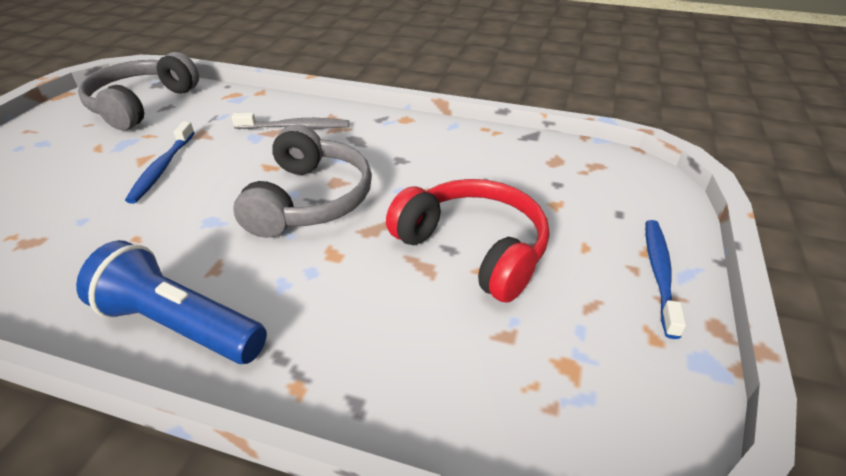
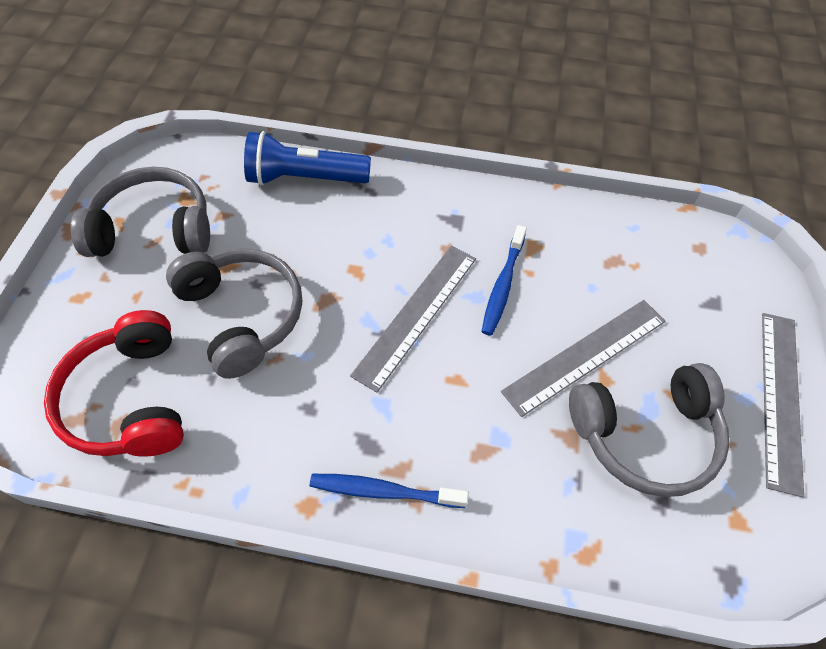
grey headphones: [78,52,199,130] [233,124,372,238] = 2 -> [71,167,210,257] [166,248,302,379] [569,363,730,497] = 3
grey ruler: none = 0 -> [350,246,476,393] [501,300,666,417] [762,313,804,497] = 3
grey toothbrush: [232,113,349,129] = 1 -> none = 0

